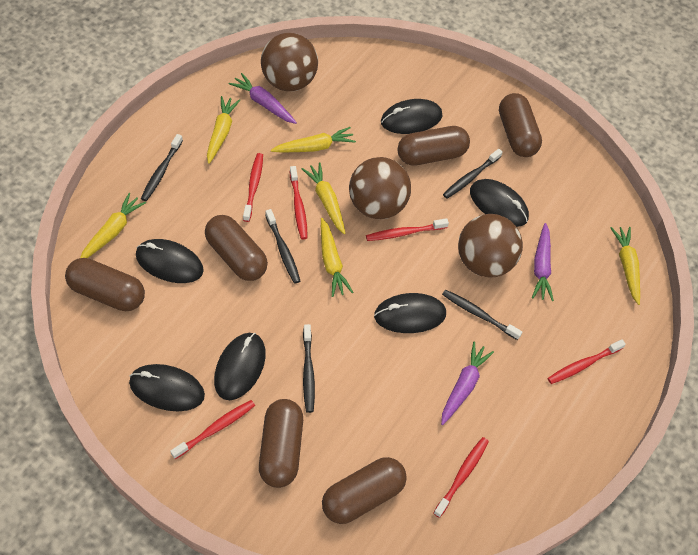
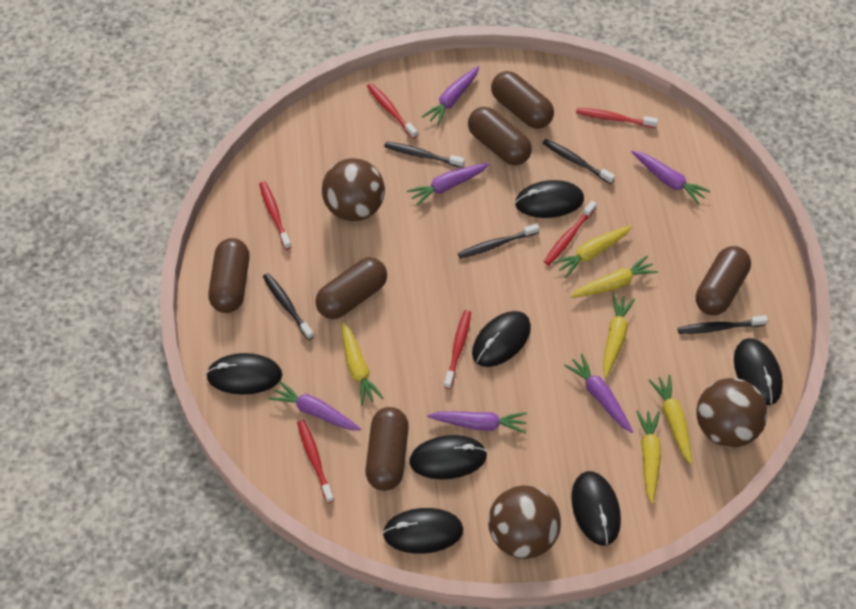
black mouse: [129,364,205,411] [136,239,204,283] [214,333,266,400] [374,293,446,333] [381,99,442,134] [470,179,529,227] = 6 -> [206,353,282,395] [383,508,463,554] [409,435,487,479] [472,311,531,367] [515,180,584,218] [571,471,621,546] [734,338,783,405] = 7
purple carrot: [229,73,297,124] [441,342,494,425] [532,223,554,301] = 3 -> [269,381,361,431] [407,163,490,206] [422,66,479,126] [427,411,527,434] [564,354,633,433] [631,151,711,205] = 6

